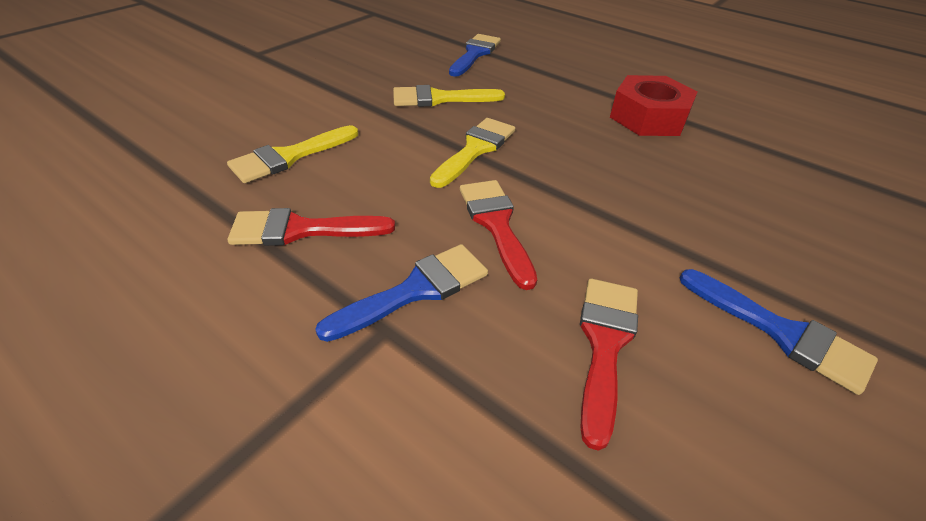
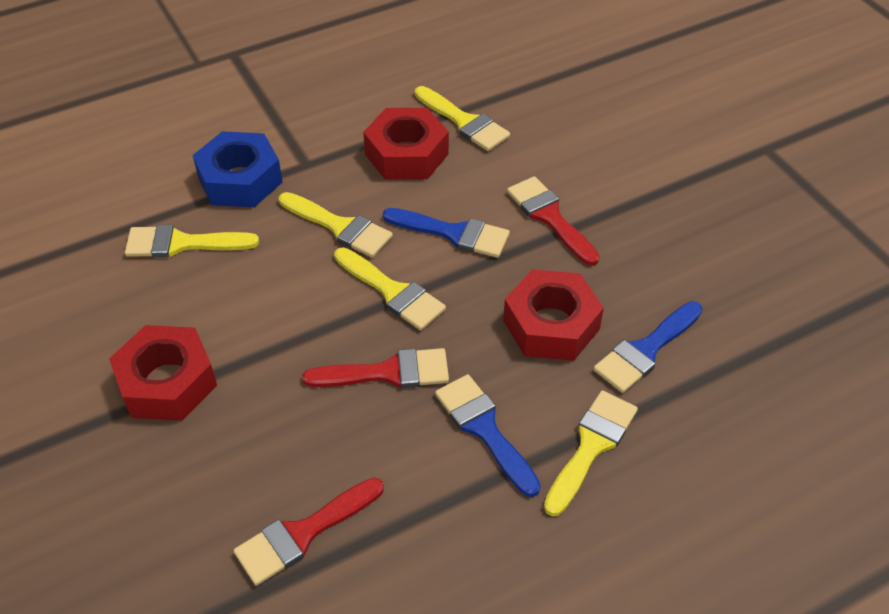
blue nut: none = 0 -> [193,131,282,207] = 1
red nut: [610,75,697,136] = 1 -> [109,325,217,421] [363,108,449,180] [503,269,604,361] = 3
yellow brush: [227,125,358,183] [393,85,505,107] [430,118,515,188] = 3 -> [125,225,259,258] [279,192,393,258] [334,247,446,330] [415,86,510,151] [544,390,638,516] = 5

